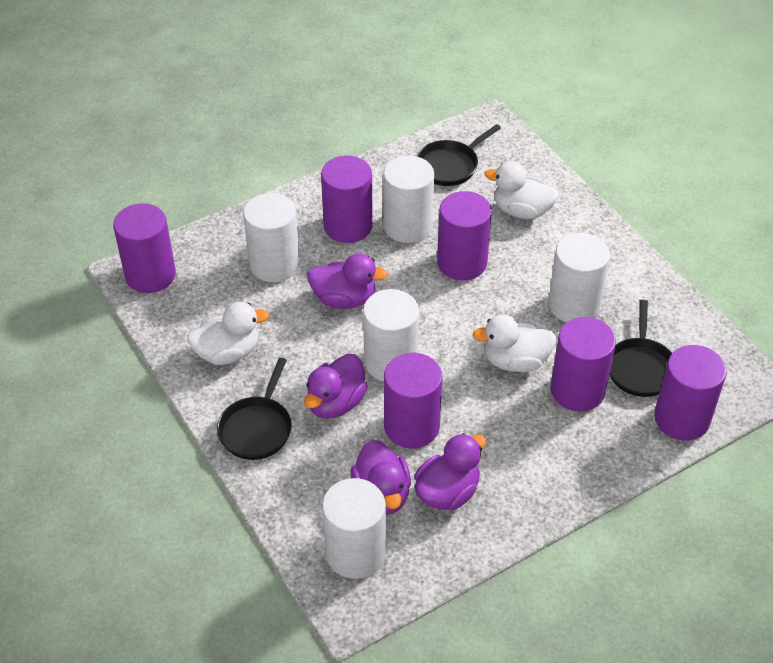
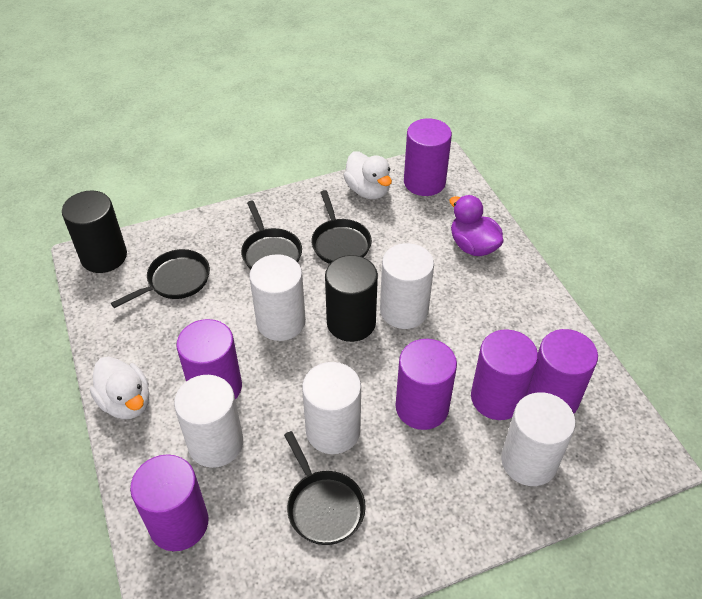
black cylinder: none = 0 -> [62,191,127,273] [325,255,378,342] = 2
black pan: [217,358,292,460] [417,124,501,186] [609,300,672,397] = 3 -> [111,249,210,308] [241,201,302,269] [284,431,366,545] [311,190,372,264] = 4
purple duck: [304,354,368,419] [307,254,388,308] [351,440,411,514] [414,433,486,510] = 4 -> [450,195,503,256] = 1
white duck: [187,302,269,365] [473,315,557,372] [485,161,559,219] = 3 -> [90,356,149,419] [343,151,392,199] = 2

